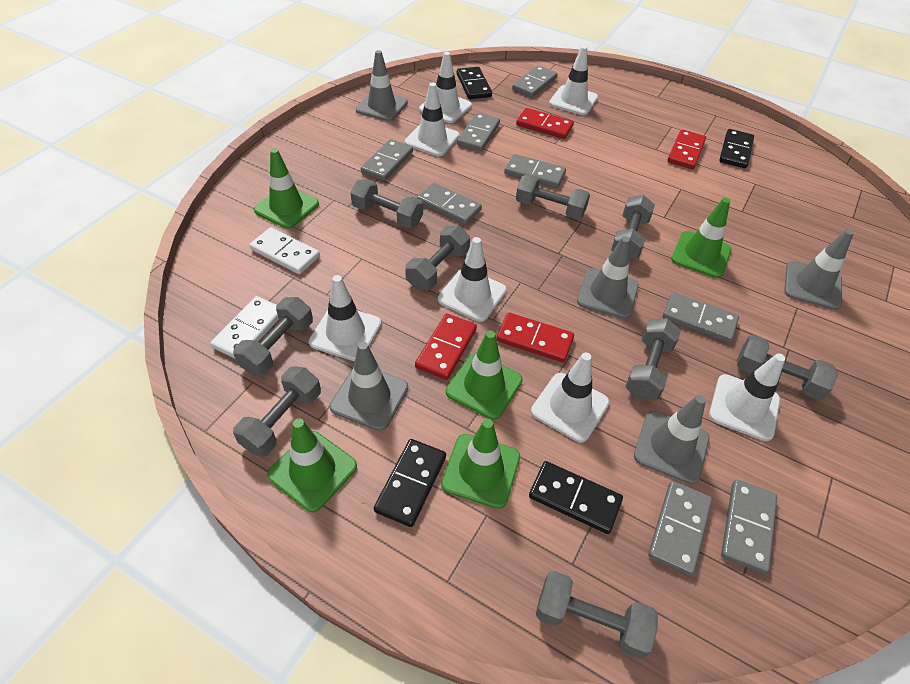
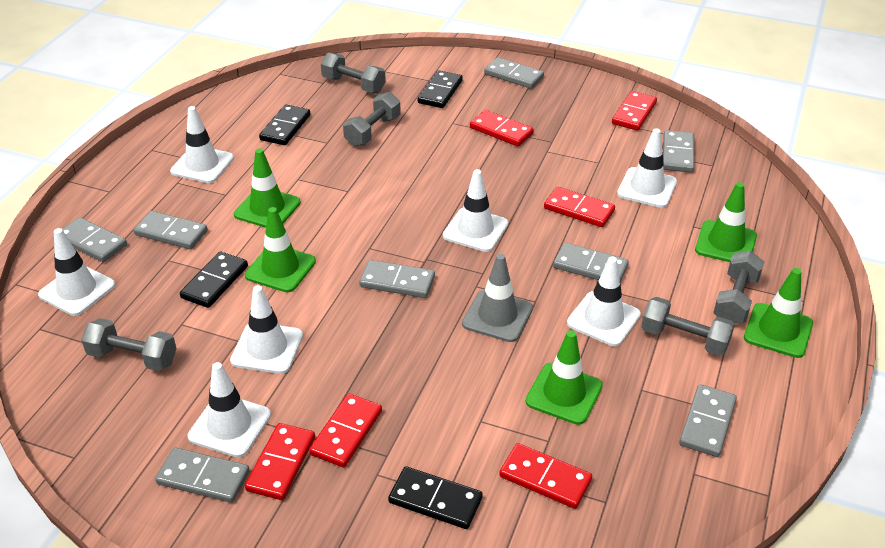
grey dumbbell: [233,297,313,375] [233,366,321,457] [351,179,423,228] [405,226,470,290] [516,174,590,220] [536,571,658,659] [611,195,655,259] [625,318,681,400] [737,335,838,400] = 9 -> [81,318,177,371] [321,53,386,93] [343,92,401,147] [641,297,735,356] [713,250,764,324] = 5
grey traffic cone: [330,342,408,431] [356,50,408,121] [577,236,639,319] [634,395,709,484] [784,229,854,310] = 5 -> [462,254,533,342] = 1
red domino: [415,313,477,380] [496,313,574,363] [516,108,574,139] [667,130,706,169] = 4 -> [245,423,315,500] [309,394,382,468] [470,110,534,146] [499,443,592,509] [544,187,615,227] [612,91,657,131] = 6
white domino: [211,296,279,359] [250,227,320,274] = 2 -> none = 0

